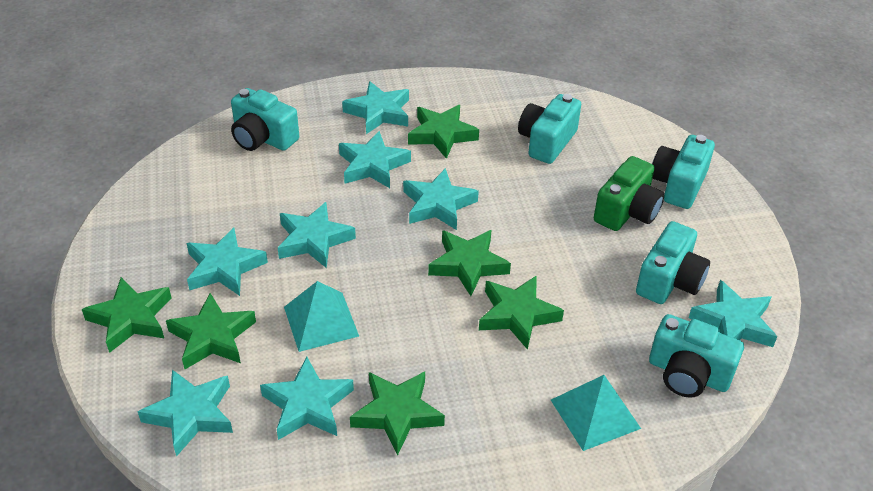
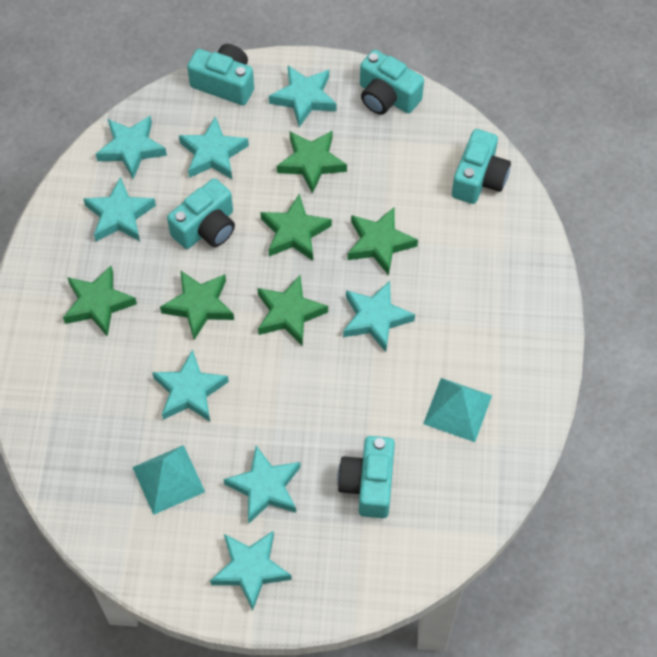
green camera: [594,156,664,231] = 1 -> none = 0

